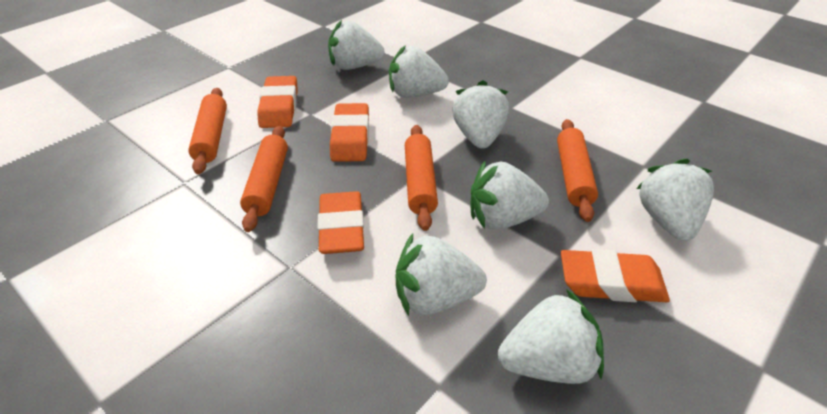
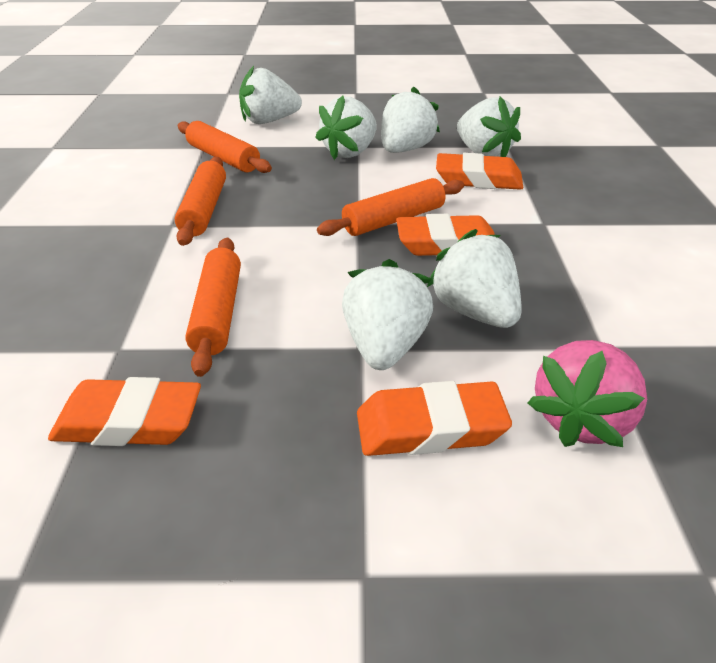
pink strawberry: none = 0 -> [528,340,647,447] = 1
white strawberry: [328,20,384,70] [389,45,449,98] [396,234,487,316] [453,80,509,149] [471,161,549,229] [498,289,604,384] [636,159,714,241] = 7 -> [239,66,302,124] [315,96,377,160] [342,259,433,370] [381,86,440,153] [427,229,522,328] [457,97,521,157] = 6

